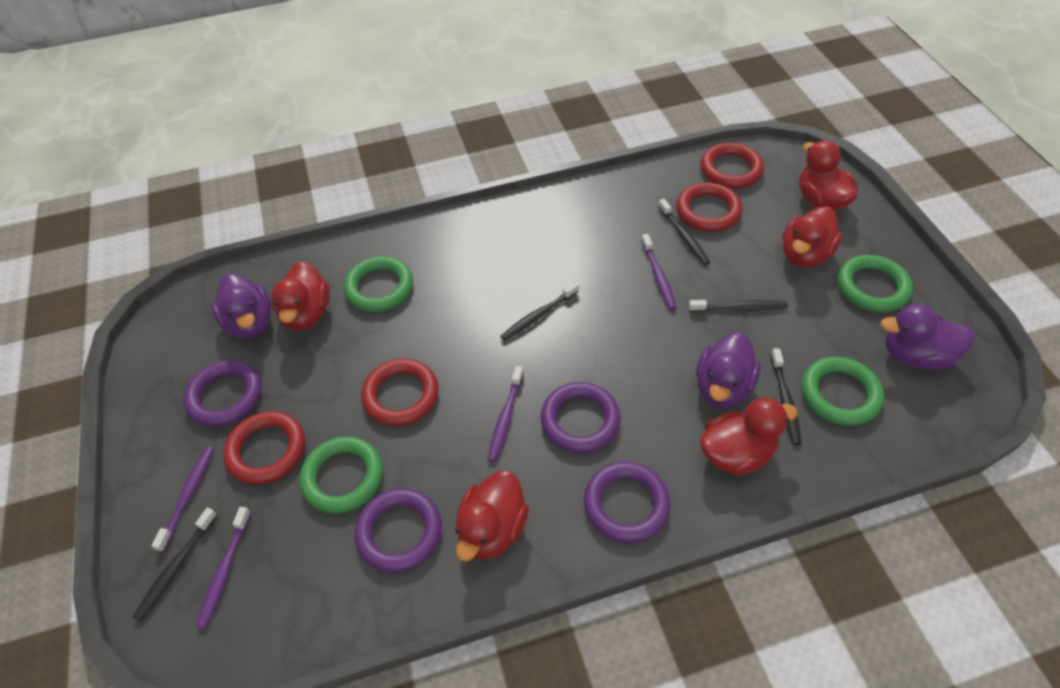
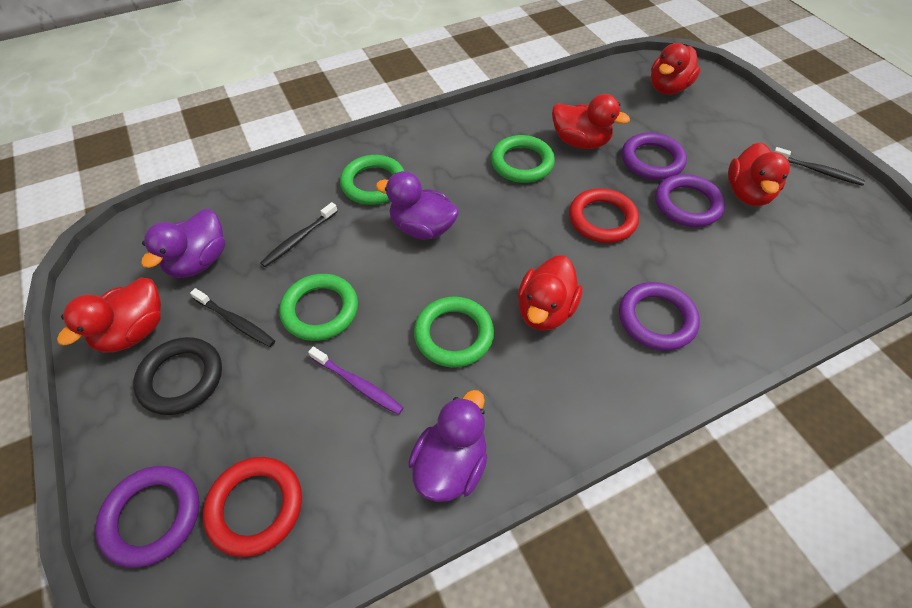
black ring: none = 0 -> [133,337,222,415] = 1
black toothbrush: [133,508,217,622] [500,282,579,341] [658,199,710,265] [689,300,788,312] [770,348,802,445] = 5 -> [190,288,275,347] [260,202,338,267] [773,147,865,186] = 3
purple toothbrush: [151,447,214,552] [196,507,251,629] [487,366,524,462] [641,234,677,310] = 4 -> [308,347,404,415] = 1
red ring: [223,411,305,485] [361,359,439,426] [676,182,743,232] [701,143,764,189] = 4 -> [203,457,302,557] [569,188,639,243] = 2

